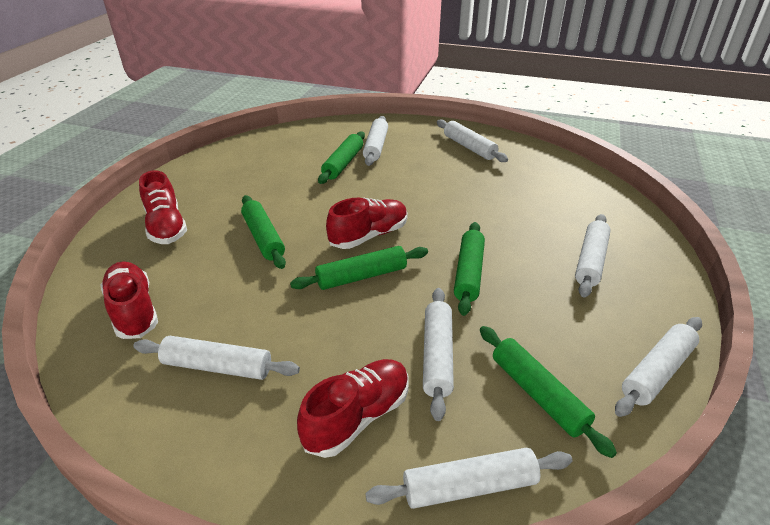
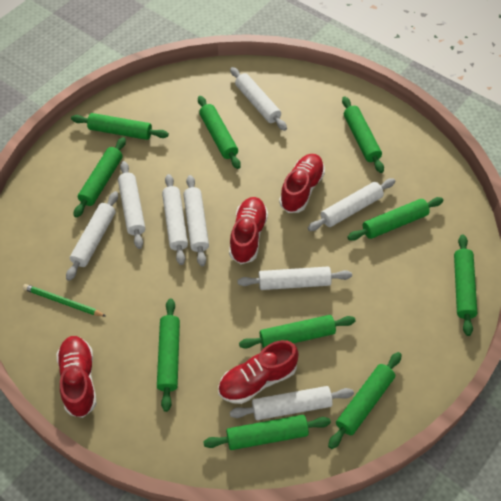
green pencil: none = 0 -> [23,284,106,316] = 1
green rolling pin: [241,195,286,269] [290,246,428,290] [318,131,365,184] [454,222,485,316] [480,326,617,458] = 5 -> [71,113,169,140] [74,137,126,218] [157,298,180,412] [198,96,241,169] [203,415,331,450] [239,315,356,349] [328,352,402,449] [342,97,384,173] [347,197,444,241] [454,234,477,336] = 10
white rolling pin: [133,336,300,380] [363,116,388,166] [365,448,572,509] [423,288,454,421] [437,119,508,162] [575,214,611,298] [615,317,702,417] = 7 -> [66,191,118,281] [118,161,145,249] [162,174,188,265] [183,175,209,266] [230,67,287,131] [230,386,354,420] [237,267,352,290] [308,178,395,231] = 8

